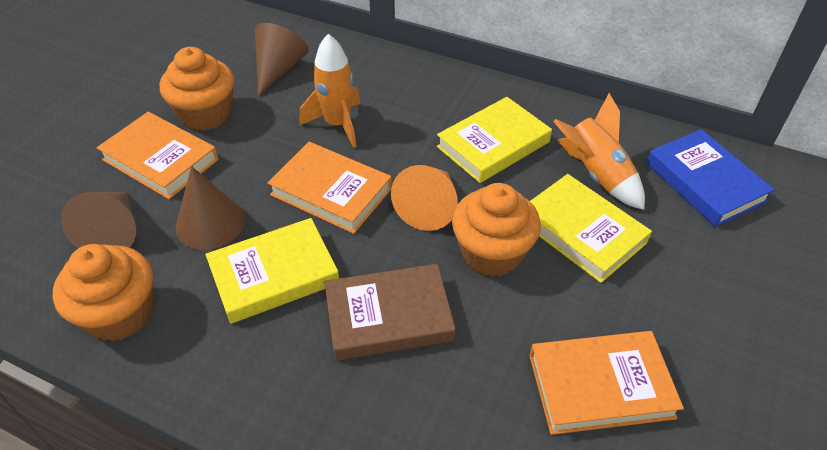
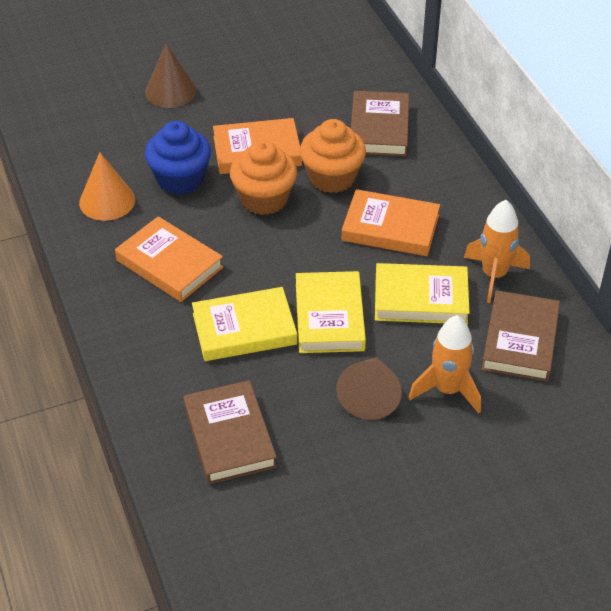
blue book: [646,129,775,227] = 1 -> none = 0
blue cupcake: none = 0 -> [145,121,211,195] = 1
brown book: [325,264,455,361] = 1 -> [183,380,277,485] [351,91,409,157] [481,290,560,382] = 3
brown cone: [61,192,136,248] [176,166,245,250] [255,23,309,96] = 3 -> [145,43,197,108] [336,357,402,420] = 2
orange cupcake: [53,244,153,341] [160,47,234,131] [452,183,541,277] = 3 -> [230,140,297,215] [300,119,366,193] = 2

